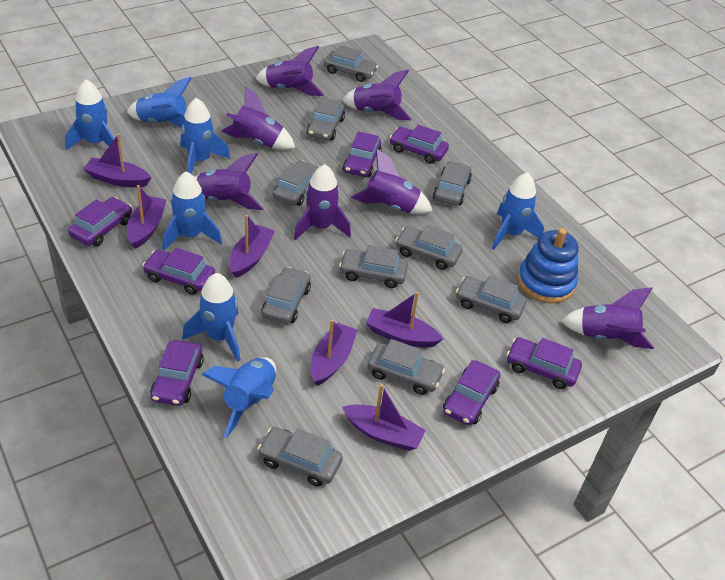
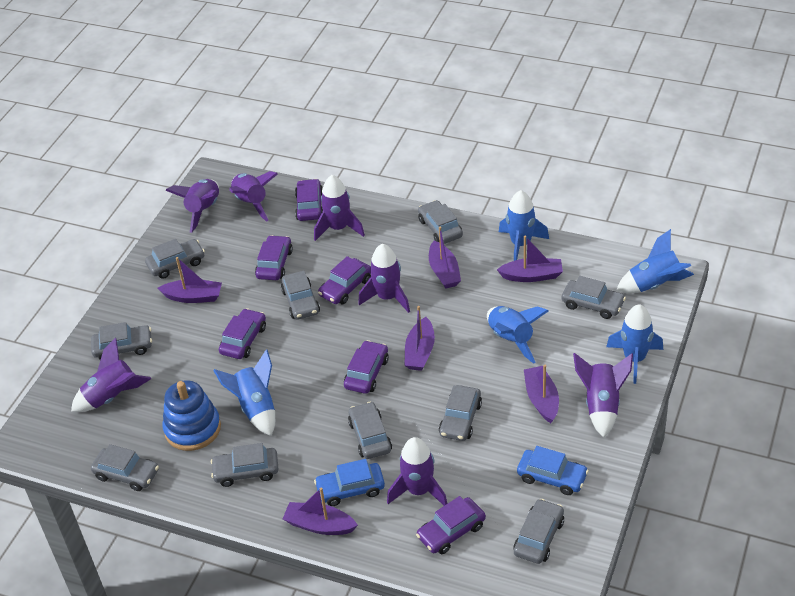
blue car: none = 0 -> [314,459,385,506] [517,446,589,495] = 2
blue rocket: [65,79,115,150] [127,77,192,128] [162,172,222,251] [180,98,230,174] [182,273,240,362] [201,357,276,438] [492,172,544,249] = 7 -> [213,349,275,436] [487,306,548,364] [499,190,549,261] [606,304,663,384] [616,229,694,293] = 5
purple car: [68,197,132,246] [142,248,215,295] [150,340,204,406] [343,131,382,177] [390,125,449,164] [443,360,500,425] [507,337,582,389] = 7 -> [219,308,266,359] [255,235,293,280] [295,179,323,221] [318,256,371,304] [344,340,389,394] [416,496,486,554] = 6

